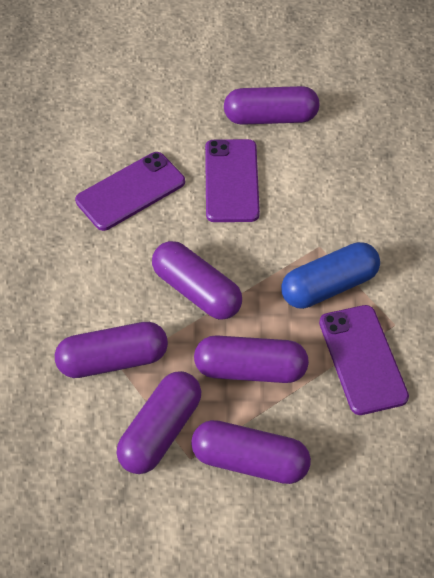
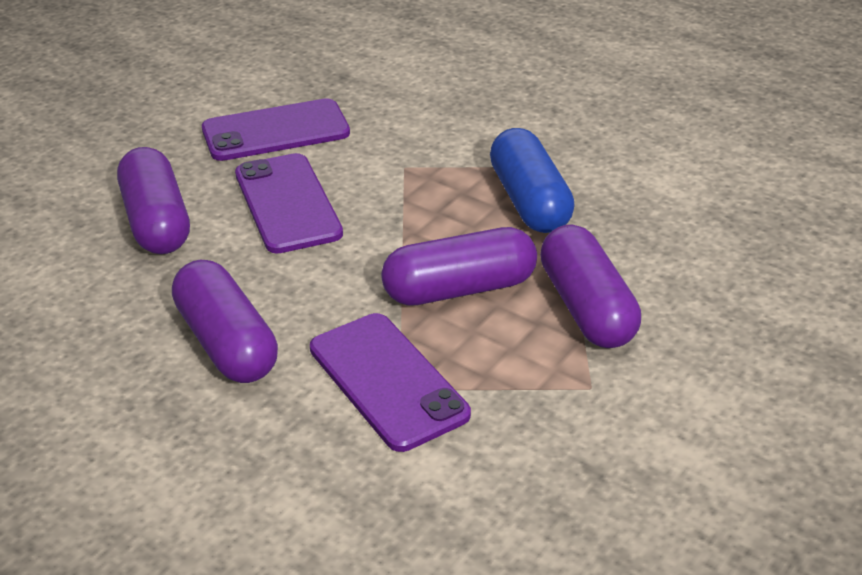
purple capsule: [55,322,168,378] [116,371,201,474] [152,241,242,320] [191,420,311,484] [194,335,309,383] [224,86,319,125] = 6 -> [117,147,190,254] [172,260,278,383] [381,227,537,306] [540,225,641,348] = 4

